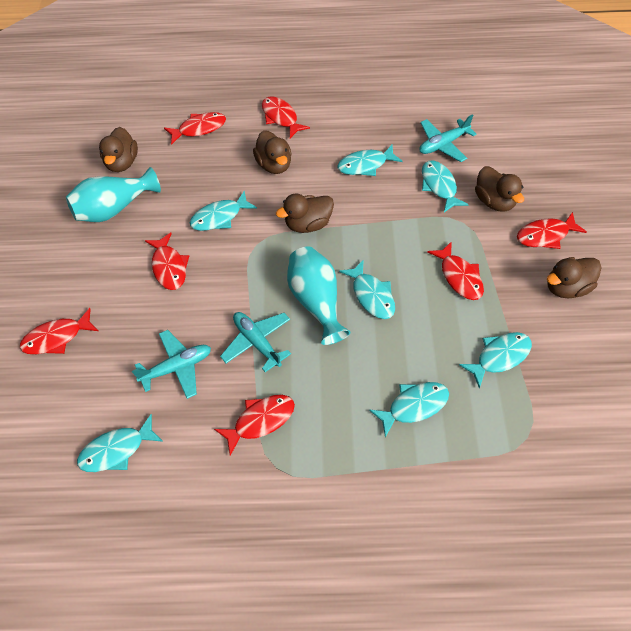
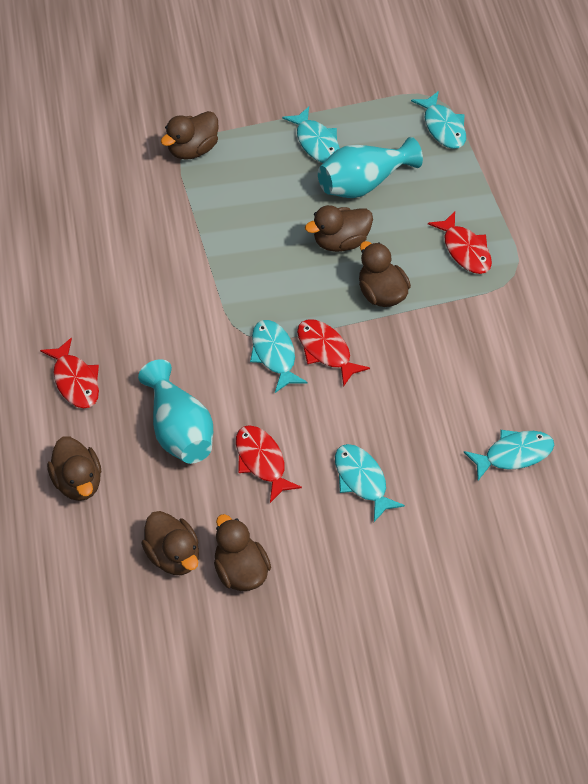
brown duck: [99,127,138,172] [253,130,292,174] [276,194,334,233] [475,166,524,212] [547,257,602,298] = 5 -> [47,436,101,501] [141,511,199,575] [161,111,219,160] [214,514,271,591] [305,205,373,252] [359,241,411,307] = 6
red fish: [20,308,98,354] [145,232,189,290] [164,112,226,145] [214,395,295,456] [262,96,310,138] [427,241,484,300] [517,212,587,249] = 7 -> [40,338,99,408] [236,425,302,503] [297,319,370,387] [428,211,492,274] = 4
turquoise fish: [77,414,163,472] [190,191,257,231] [337,145,403,176] [339,259,395,319] [369,382,449,437] [422,161,469,212] [459,332,532,389] = 7 -> [250,320,307,393] [282,106,340,163] [335,444,405,522] [411,91,466,149] [464,430,554,480] = 5
turquoise plane: [132,330,211,399] [220,312,291,372] [419,114,477,162] = 3 -> none = 0

